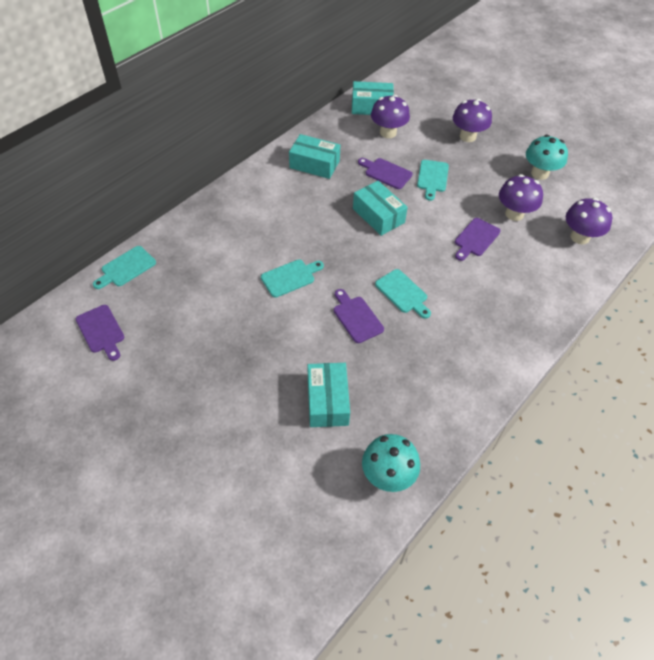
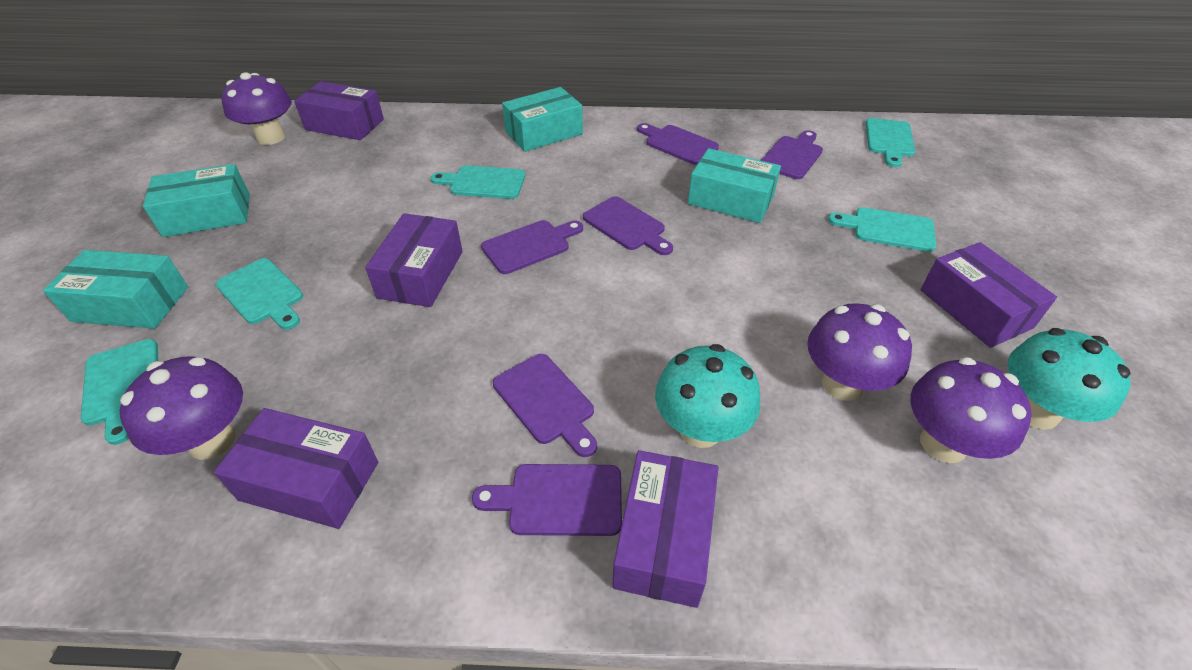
purple box: none = 0 -> [214,408,378,529] [294,81,384,140] [365,213,463,307] [612,450,718,608] [920,242,1057,348] = 5
purple cutting board: [76,305,124,361] [334,289,384,343] [358,158,412,189] [455,218,500,261] = 4 -> [472,464,622,536] [481,220,583,274] [493,354,597,457] [583,196,673,255] [637,123,719,165] [761,130,823,179] = 6
turquoise cutting board: [93,246,156,289] [261,260,324,298] [375,269,431,319] [417,160,449,201] = 4 -> [81,339,158,445] [216,258,303,330] [430,165,526,199] [828,207,936,252] [866,118,915,167] = 5

